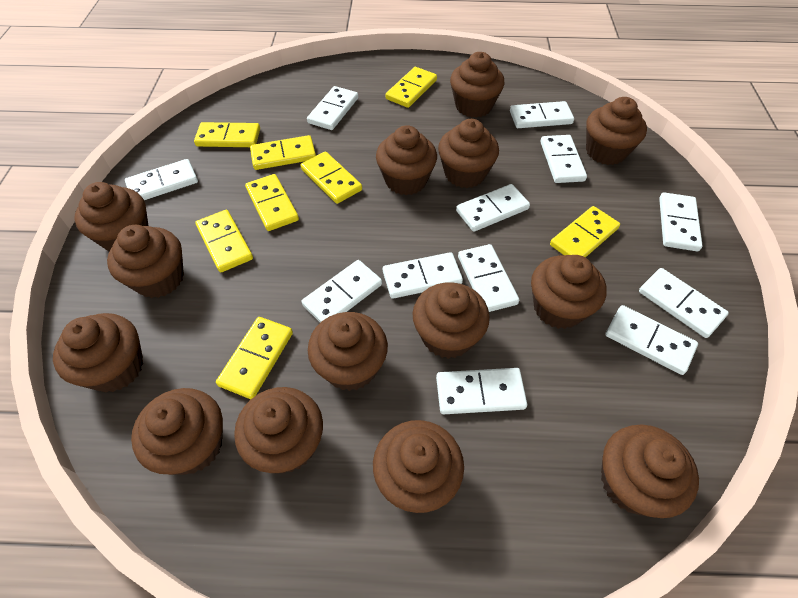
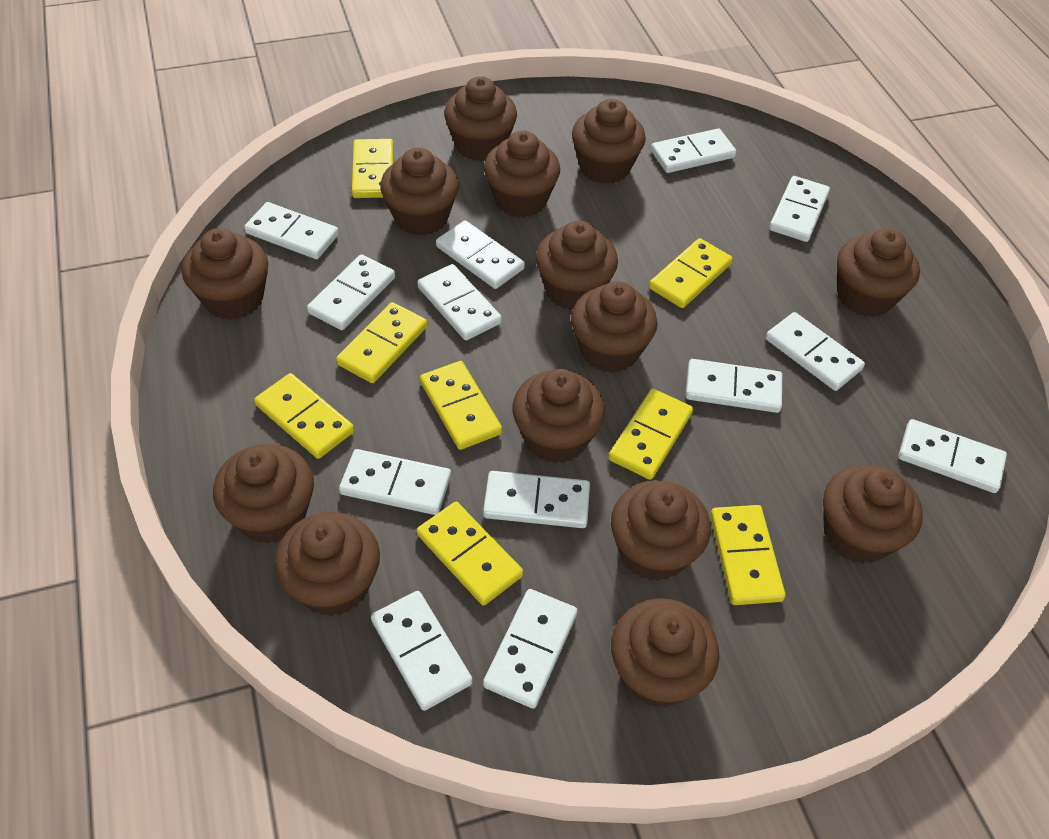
white domino: [125,159,198,200] [302,260,382,323] [307,86,358,130] [383,252,463,299] [436,368,527,414] [456,184,530,232] [458,244,519,312] [510,101,574,128] [540,135,587,183] [605,305,698,375] [639,268,729,338] [659,192,703,251] = 12 -> [244,202,339,259] [307,254,395,330] [339,449,451,515] [371,591,473,711] [417,264,502,341] [436,220,525,289] [483,471,590,528] [483,589,578,709] [651,129,736,173] [685,359,782,413] [766,312,865,391] [769,176,830,242] [898,419,1007,493] = 13

